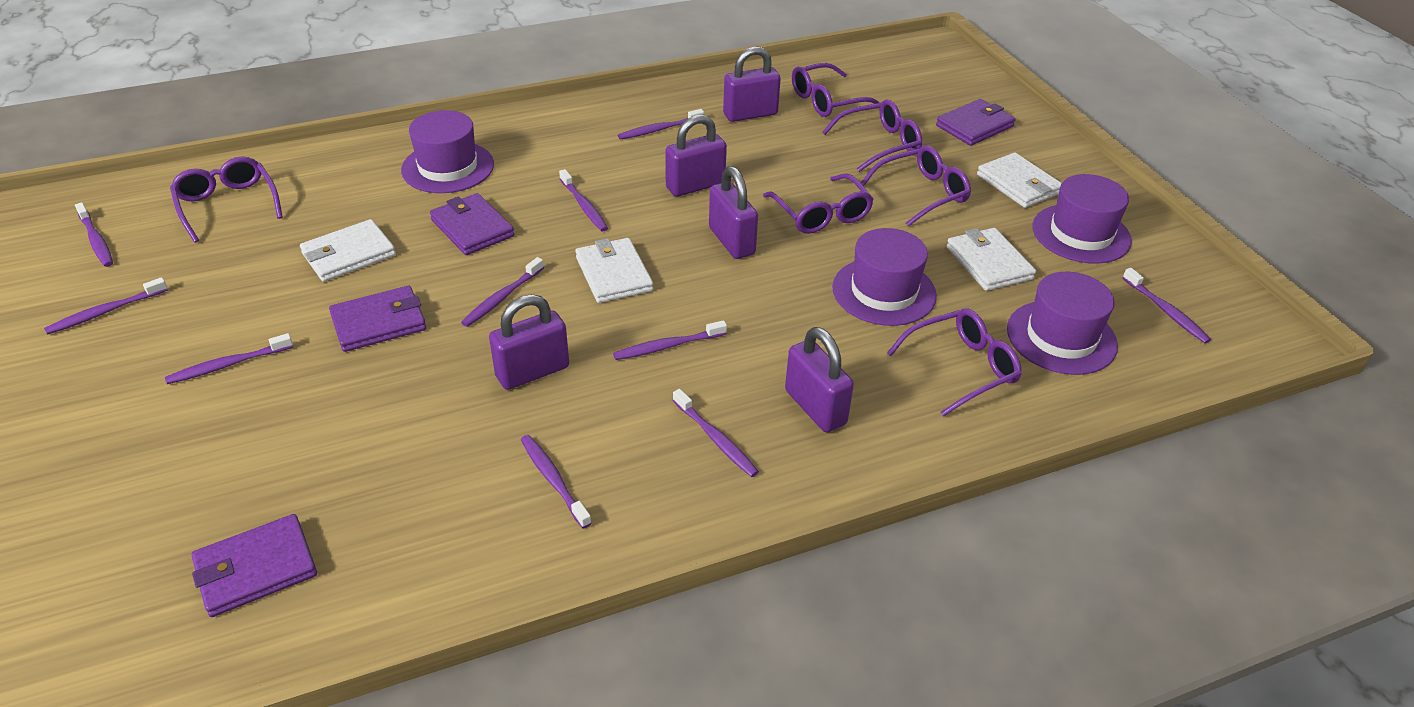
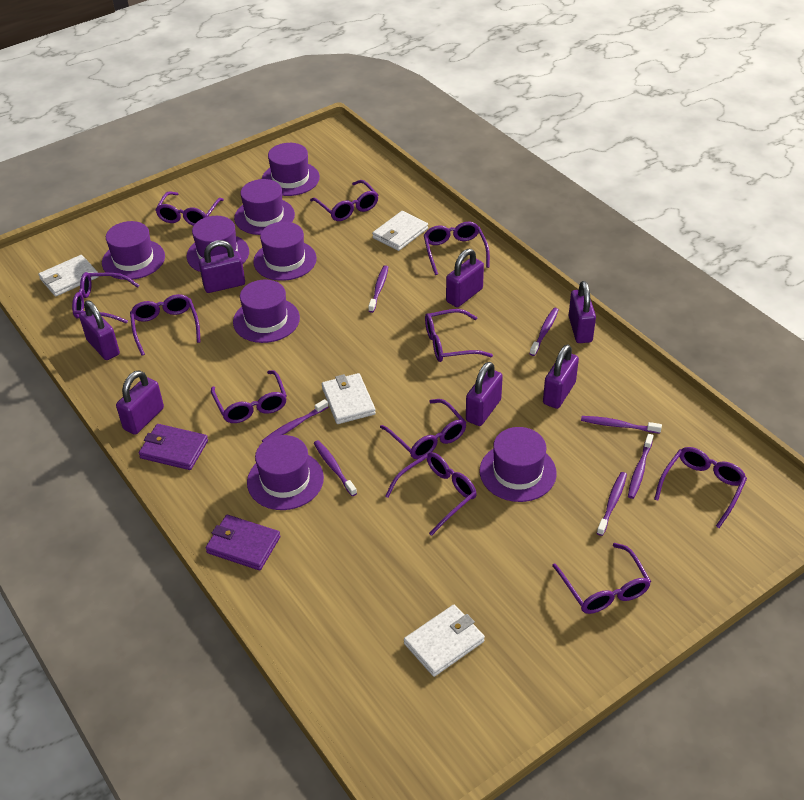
purple glasses: [170,157,283,243] [763,173,874,234] [792,63,880,117] [823,99,922,172] [861,145,971,227] [887,308,1022,417] = 6 -> [72,272,140,323] [130,294,201,356] [155,191,224,226] [211,370,287,423] [310,180,378,221] [380,399,467,459] [385,452,477,536] [424,222,490,275] [425,309,493,362] [552,543,651,614] [654,447,747,528] = 11
purple hat: [401,110,494,193] [832,228,937,326] [1007,272,1118,375] [1032,174,1132,264] = 4 -> [102,221,165,280] [187,216,249,272] [233,280,300,343] [234,179,295,235] [247,435,324,510] [253,222,317,281] [262,143,320,196] [480,427,557,502] = 8
purple padlock: [489,294,569,390] [665,115,727,197] [709,166,758,259] [723,46,781,122] [785,327,854,432] = 5 -> [79,300,120,360] [116,370,164,435] [199,240,245,293] [446,249,484,307] [466,362,503,426] [543,344,579,409] [569,281,596,343] = 7
purple toothbrush: [44,277,168,335] [75,202,113,267] [165,333,293,384] [461,257,544,327] [521,435,592,528] [559,169,608,231] [613,320,727,360] [618,109,704,140] [673,389,759,477] [1123,268,1211,343] = 10 -> [262,399,328,442] [314,440,357,496] [368,265,388,313] [530,308,559,356] [581,416,662,434] [597,472,627,536] [628,434,653,499] = 7
purple wallet: [191,514,317,617] [329,286,426,352] [430,193,514,255] [936,99,1016,146] = 4 -> [139,424,208,470] [206,515,280,570] = 2

